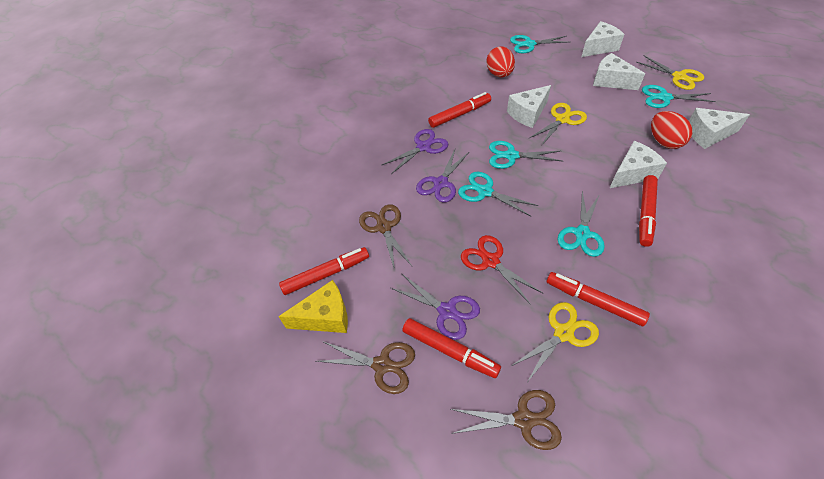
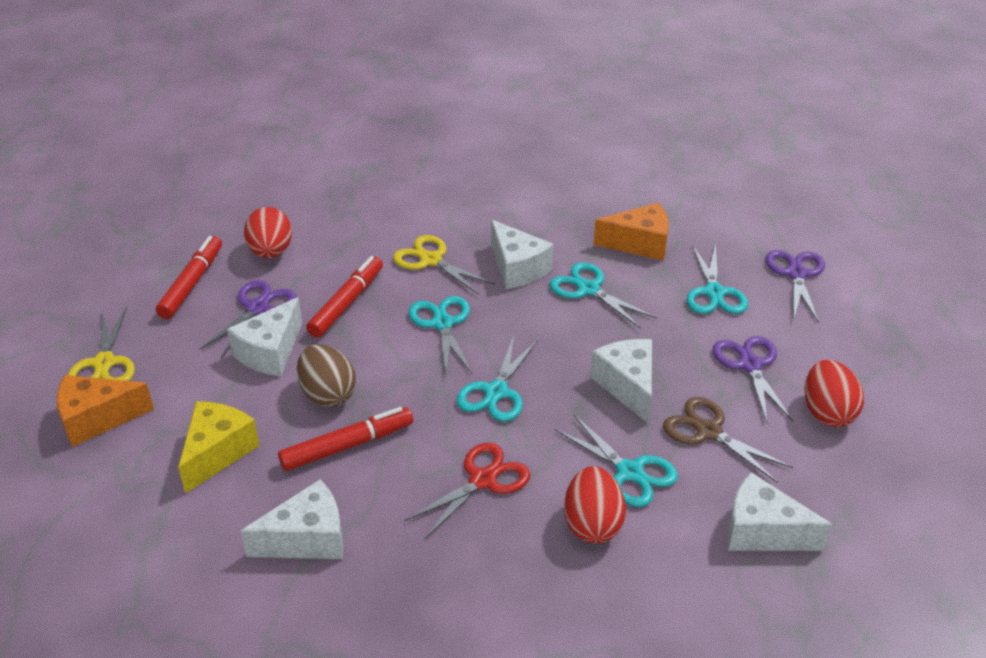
brown egg: none = 0 -> [297,344,356,407] = 1
brown scissors: [316,341,415,394] [359,204,412,271] [451,390,562,450] = 3 -> [663,397,793,483] = 1
orange cheese: none = 0 -> [57,375,154,447] [594,203,669,261] = 2
red egg: [487,46,515,77] [651,111,693,149] = 2 -> [244,207,292,258] [564,466,626,544] [804,360,864,427] = 3
red marker: [279,247,369,295] [402,318,501,378] [428,92,491,128] [546,272,650,326] [639,175,658,247] = 5 -> [156,236,222,319] [278,407,413,471] [306,256,383,338] = 3
yellow scissors: [511,302,599,382] [530,103,587,146] [636,56,704,90] = 3 -> [68,307,135,381] [393,235,495,295] = 2

